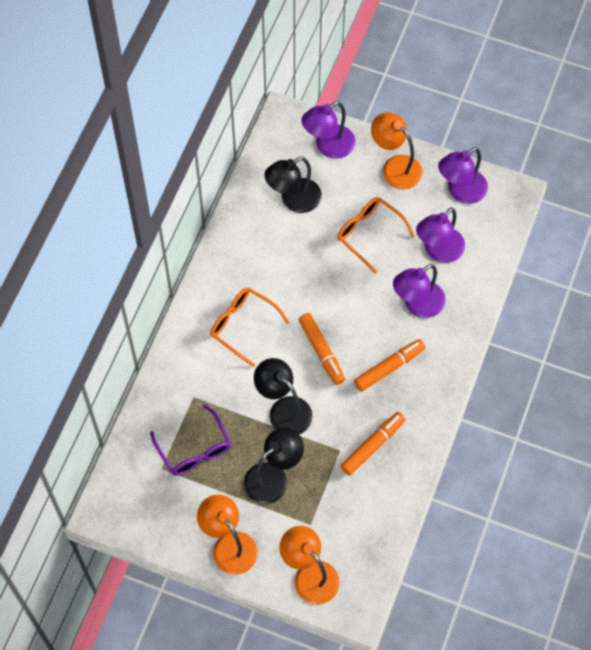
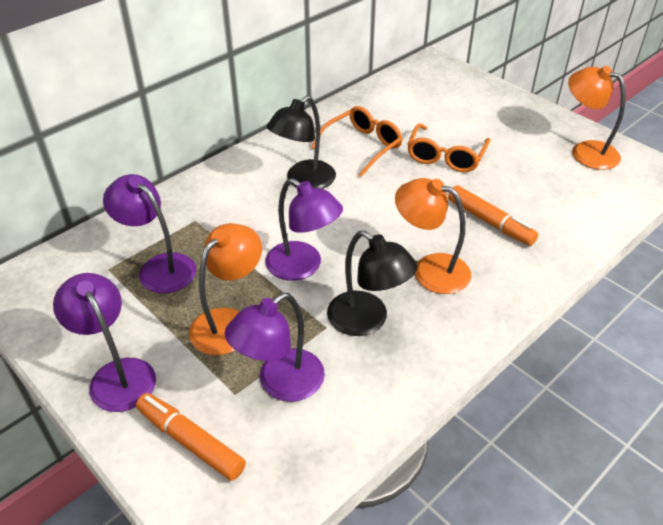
black lamp: [244,427,304,504] [254,358,313,434] [264,157,322,213] = 3 -> [267,96,336,189] [327,230,418,336] = 2
orange marker: [298,313,345,385] [341,412,406,475] [354,339,425,391] = 3 -> [136,393,246,481] [448,185,538,246] = 2
purple glasses: [150,405,231,476] = 1 -> none = 0

